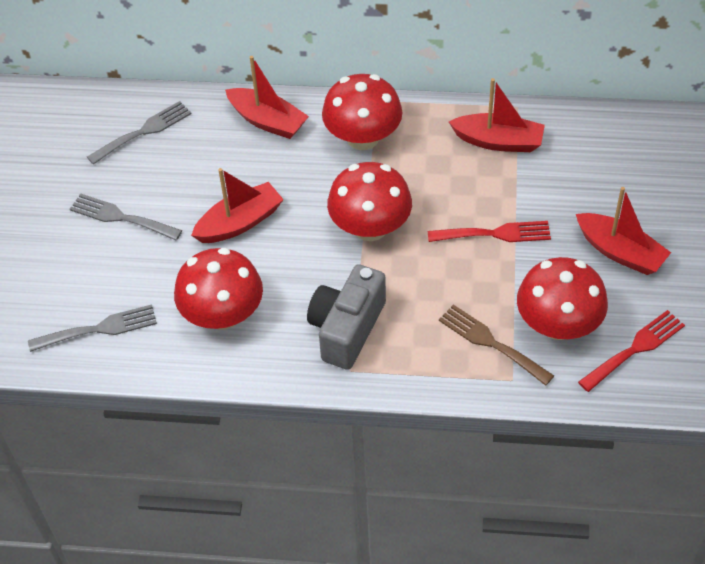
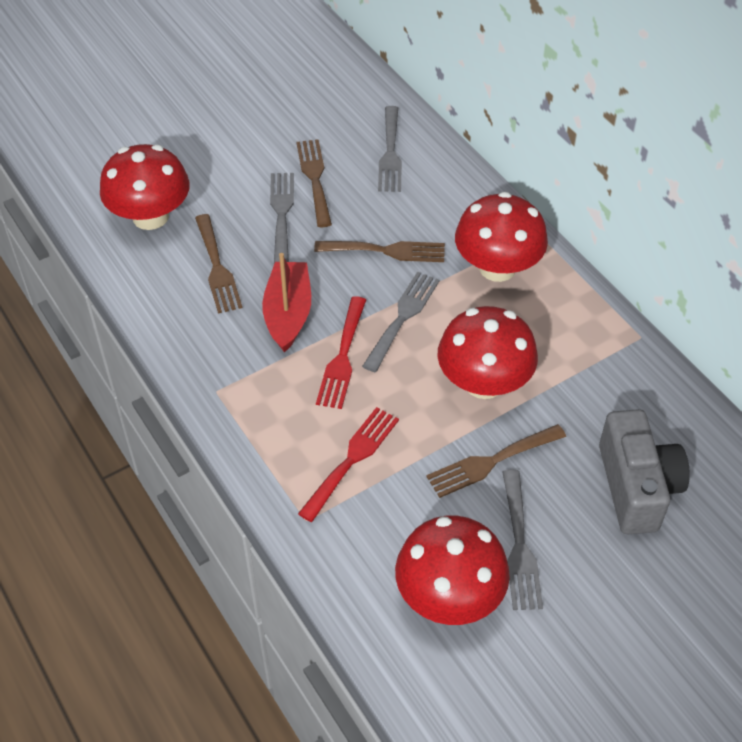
brown fork: [439,305,554,386] = 1 -> [195,214,243,314] [296,139,332,227] [314,241,445,262] [426,424,566,498] = 4
grey fork: [28,304,157,352] [70,193,182,241] [87,101,191,165] = 3 -> [270,173,294,264] [362,272,440,372] [378,106,402,192] [502,470,543,610] = 4
red boat: [191,168,284,243] [225,56,309,139] [449,78,545,152] [576,187,671,275] = 4 -> [262,253,311,353] = 1

